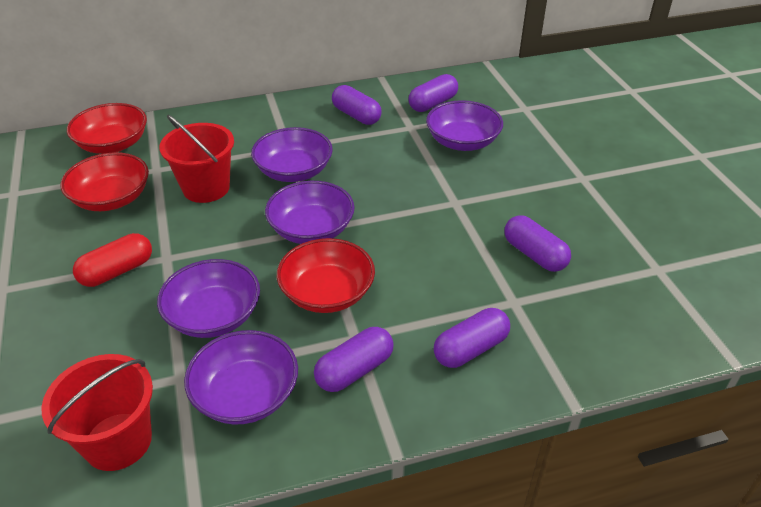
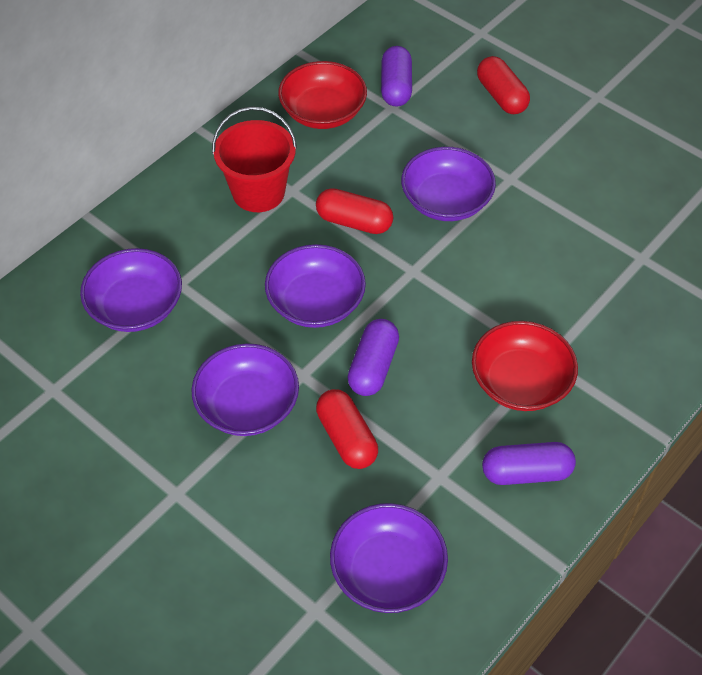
purple capsule: [314,327,394,392] [332,85,382,125] [409,74,458,112] [434,308,510,368] [504,215,571,272] = 5 -> [347,319,399,396] [381,46,412,107] [482,442,576,485] = 3
red bowl: [60,152,149,211] [67,103,147,154] [277,238,375,313] = 3 -> [278,61,367,129] [472,321,578,411] = 2
red bucket: [42,354,153,471] [159,115,234,203] = 2 -> [212,106,297,212] = 1
red capsule: [73,233,152,287] = 1 -> [316,188,393,234] [316,389,378,469] [477,56,530,114] = 3

